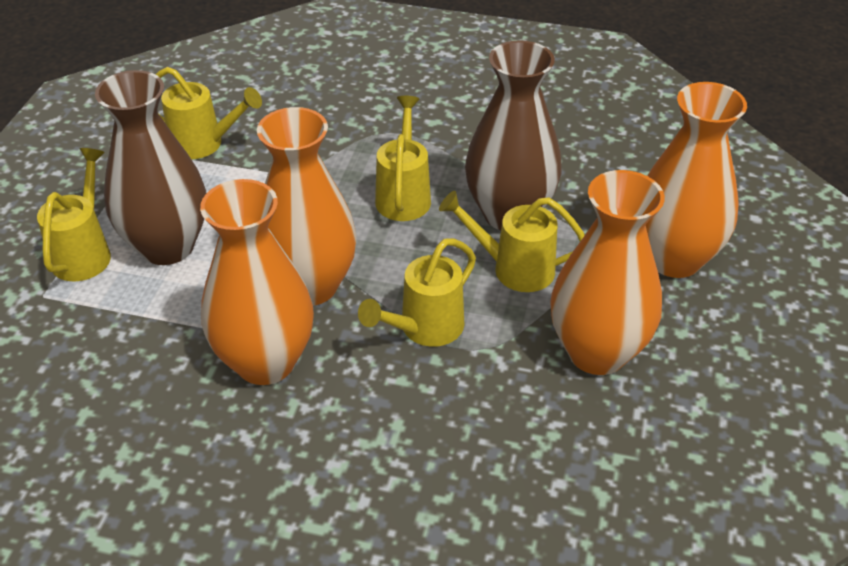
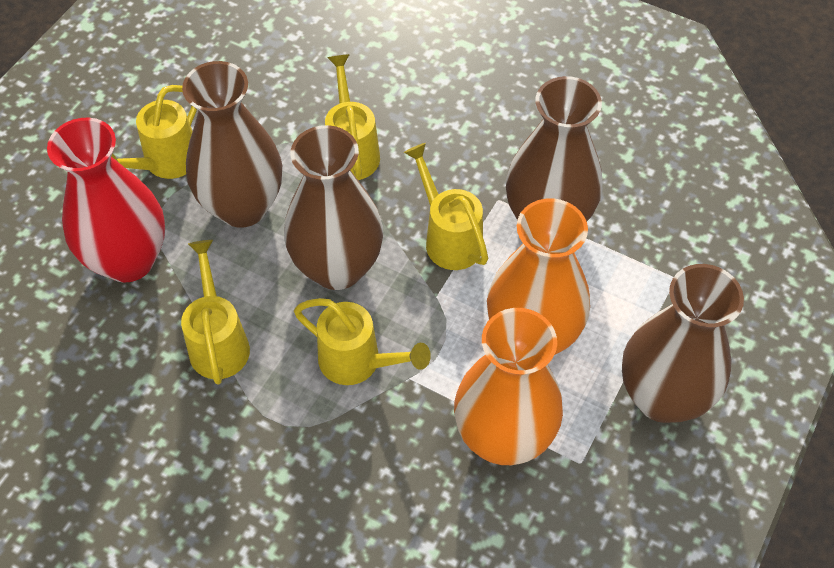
brown vase: [95,70,206,265] [465,40,562,230] = 2 -> [182,61,282,227] [284,125,383,290] [506,76,602,221] [622,264,744,423] = 4
orange vase: [200,179,314,385] [257,107,357,306] [550,170,665,375] [645,82,747,278] = 4 -> [454,308,563,465] [487,198,590,354] = 2
red vase: none = 0 -> [47,118,165,282] = 1

